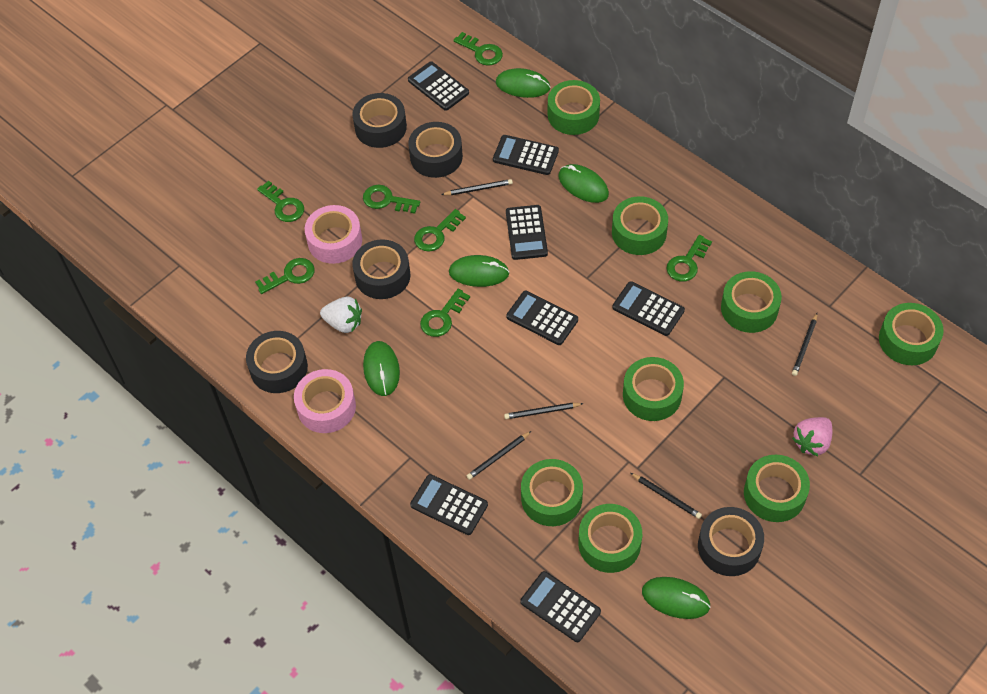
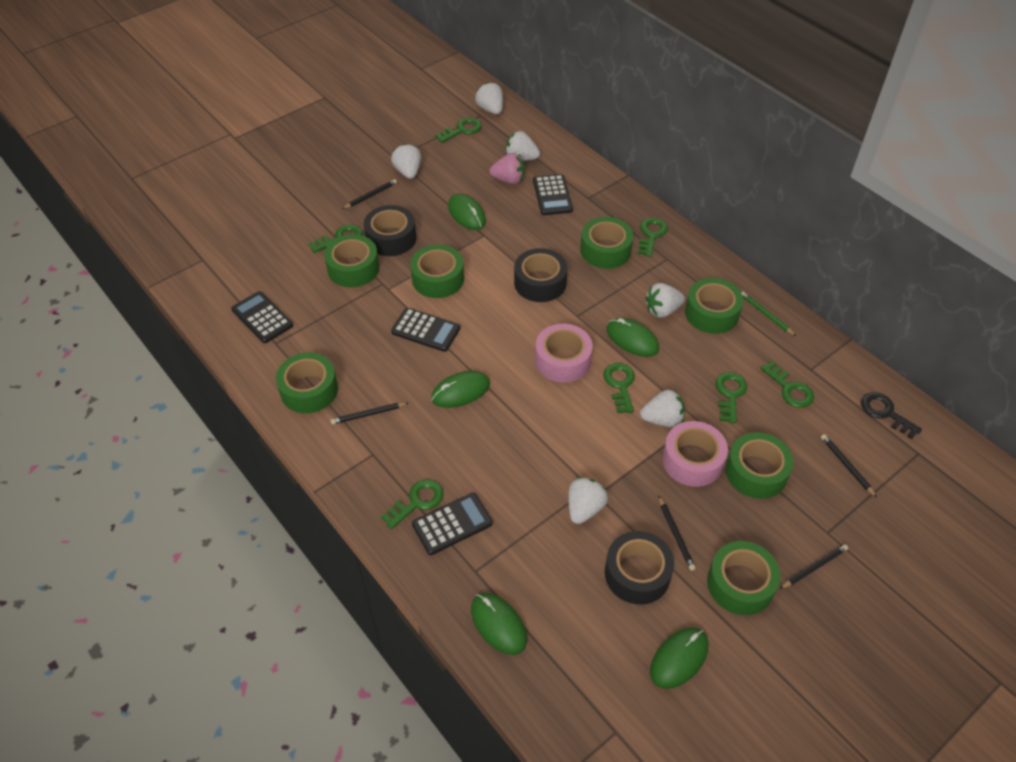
black calculator: [408,62,469,111] [410,474,488,535] [493,135,559,175] [506,205,548,260] [506,291,578,345] [520,571,601,642] [612,281,685,336] = 7 -> [231,291,293,343] [391,308,460,352] [412,493,493,555] [533,174,573,215] = 4
black key: none = 0 -> [861,392,922,439] = 1
black tape: [246,331,308,393] [352,93,407,148] [352,239,410,299] [408,122,463,178] [698,507,764,576] = 5 -> [364,205,416,256] [514,248,568,302] [605,531,674,604] = 3
green pencil: none = 0 -> [741,292,796,336] = 1
green tape: [521,459,583,526] [548,80,600,135] [578,504,642,573] [612,196,668,255] [623,357,684,421] [721,271,782,333] [744,455,810,522] [879,303,944,365] = 8 -> [276,353,338,413] [324,234,379,287] [410,245,464,298] [580,217,633,269] [685,278,743,334] [707,541,780,615] [726,432,793,499] = 7
white strawberry: [320,297,362,333] = 1 -> [391,144,421,179] [475,82,503,114] [506,131,540,161] [568,477,608,524] [640,390,685,427] [645,283,685,318] = 6

